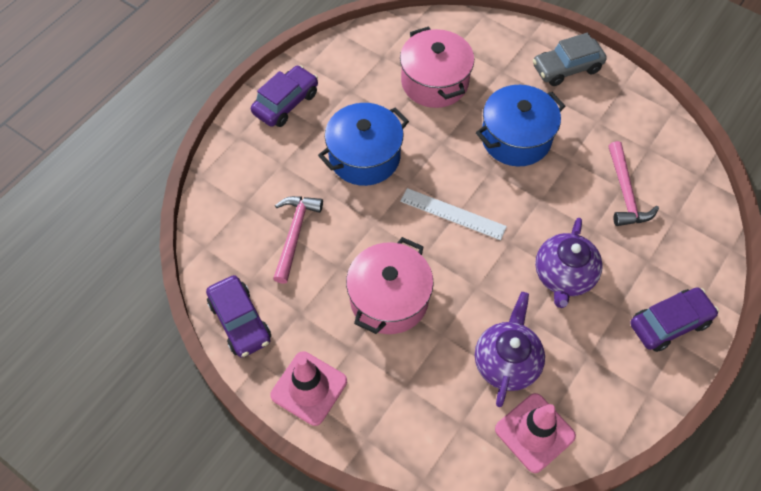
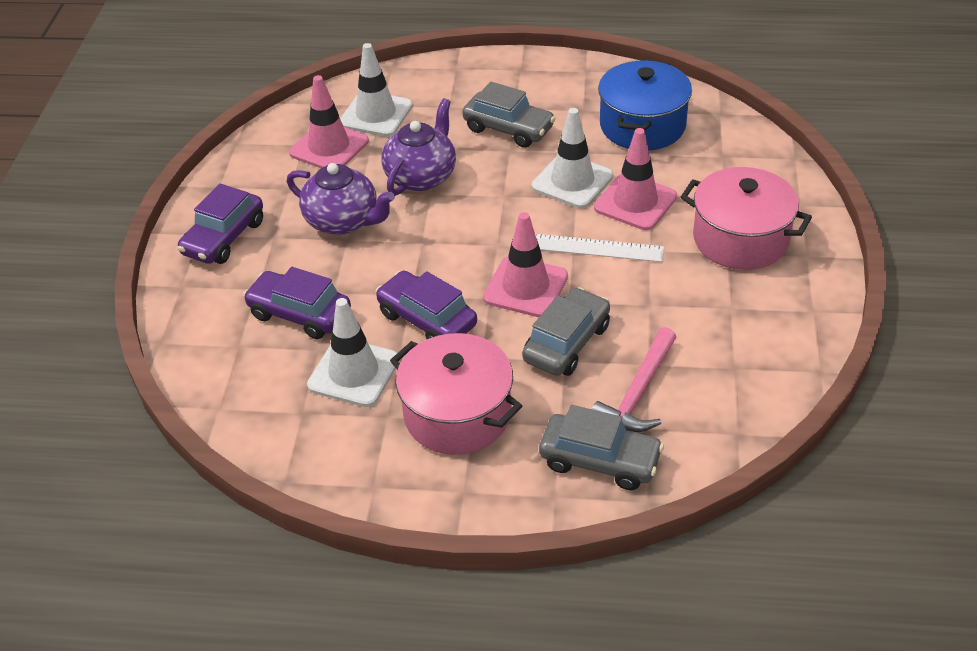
blue pot: [318,103,409,186] [476,85,565,166] = 2 -> [598,60,692,150] = 1
grey car: [533,33,607,86] = 1 -> [462,82,556,148] [522,287,610,376] [539,405,664,490] = 3
pink hammer: [273,196,323,284] [608,141,659,226] = 2 -> [592,327,677,432] = 1
pink traffic cone: [270,351,347,426] [495,393,576,473] = 2 -> [289,75,369,168] [483,212,568,317] [594,128,677,230] = 3
white traffic cone: none = 0 -> [307,298,400,407] [340,43,413,137] [532,108,613,208] = 3

